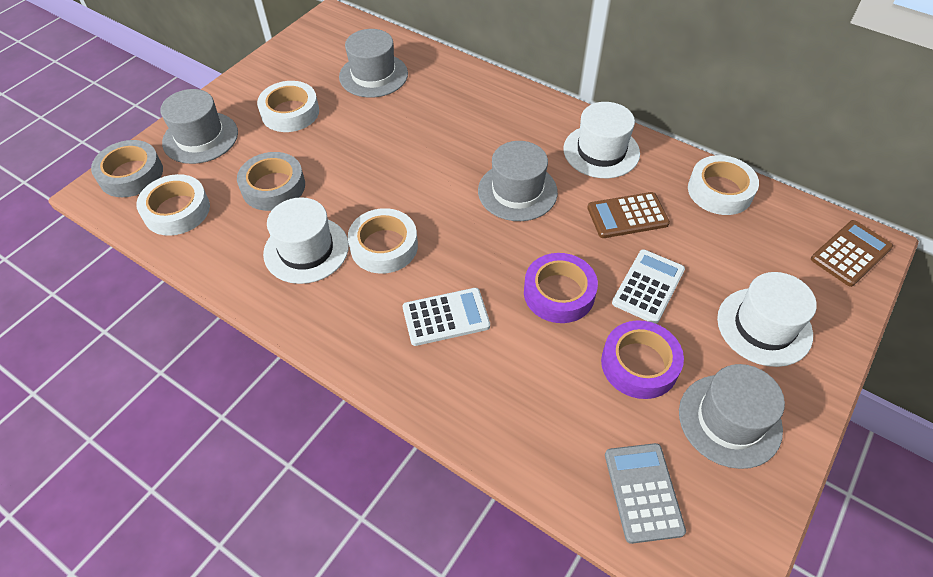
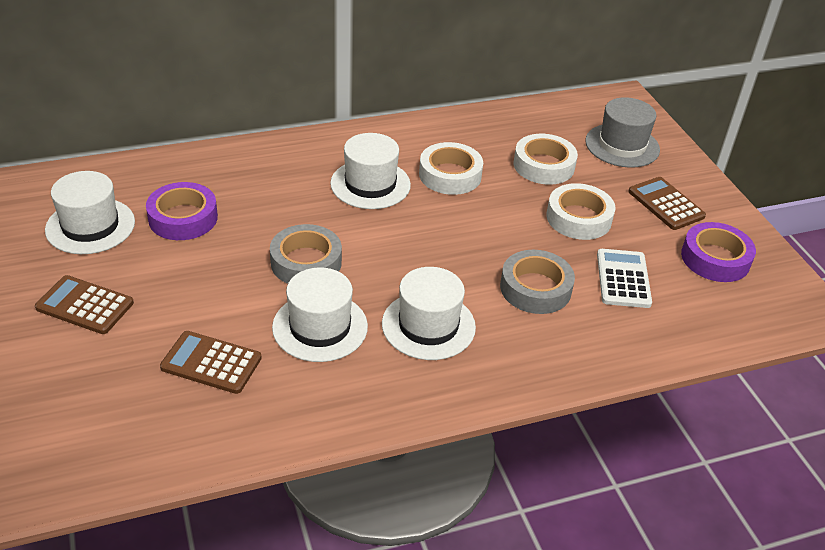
brown calculator: [587,192,670,238] [811,220,893,287] = 2 -> [35,275,134,334] [160,331,262,394] [628,177,706,230] = 3
grey calculator: [605,443,686,544] = 1 -> none = 0
grey hat: [160,89,238,164] [339,29,408,98] [478,141,558,221] [679,364,785,469] = 4 -> [585,97,660,168] = 1
white calculator: [403,288,490,346] [612,249,685,324] = 2 -> [597,249,652,308] = 1
white hat: [263,197,349,284] [563,102,640,178] [717,272,817,367] = 3 -> [45,171,135,254] [272,267,368,362] [330,133,411,209] [382,267,476,360] = 4
white tape: [136,174,210,236] [257,81,319,132] [348,208,418,274] [688,155,759,215] = 4 -> [419,142,483,195] [514,134,578,185] [546,183,615,240] = 3

